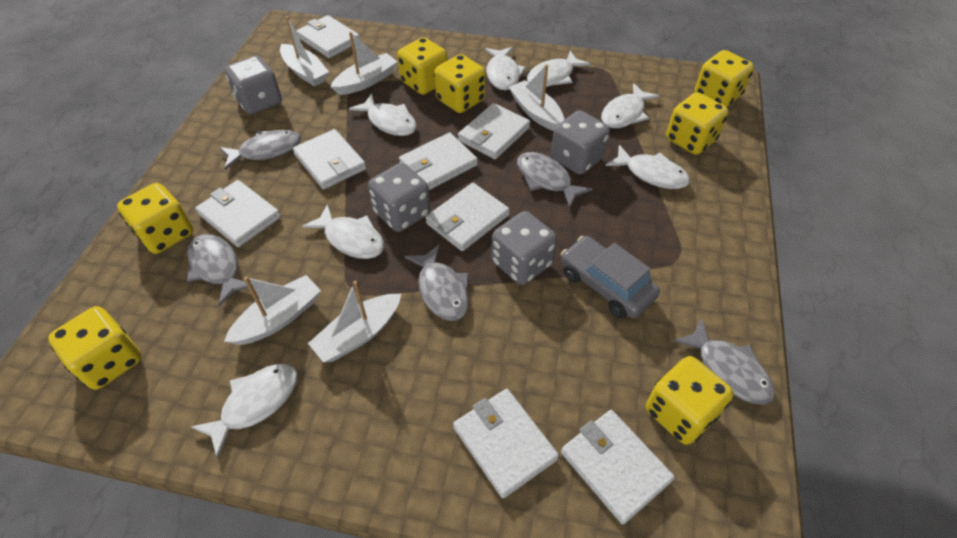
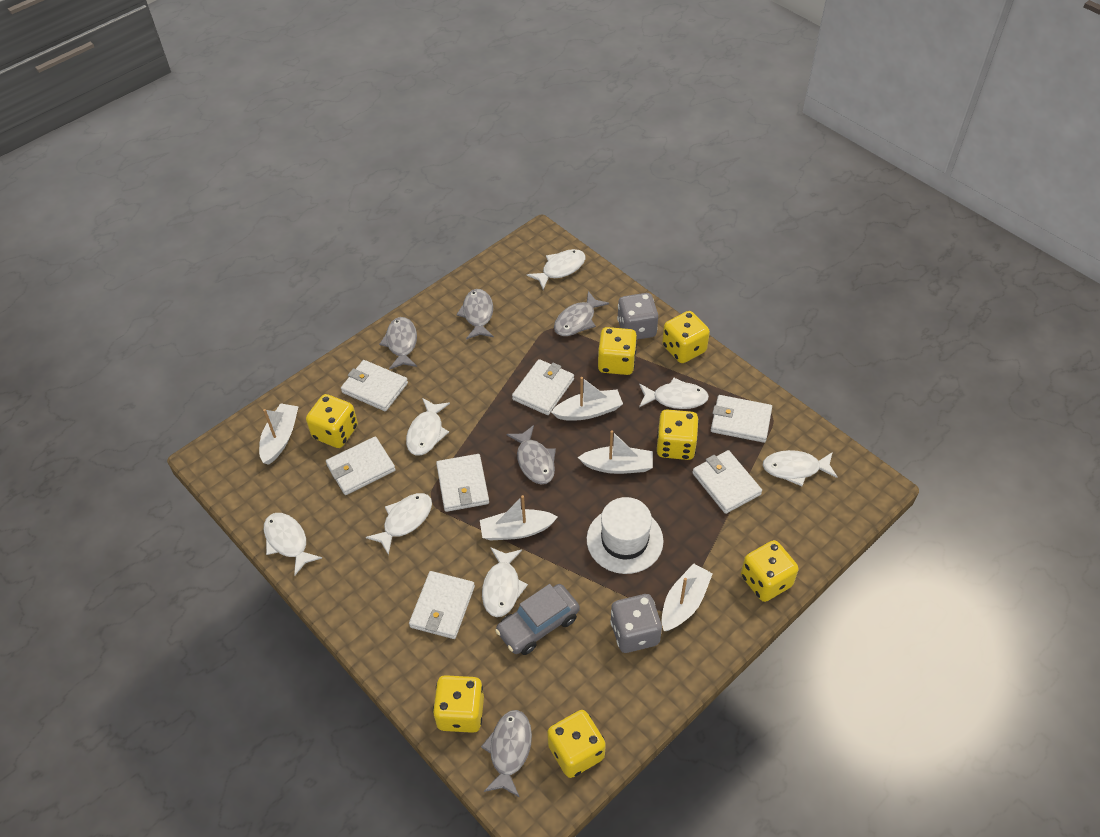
grey dice: [225,56,282,114] [368,163,431,232] [492,211,557,285] [551,110,610,175] = 4 -> [610,594,662,653] [617,293,658,340] = 2
white hat: none = 0 -> [587,497,664,574] = 1
white wallet: [195,180,281,247] [293,129,366,190] [296,15,361,58] [399,132,478,190] [425,183,510,251] [453,389,559,498] [458,103,530,159] [561,410,675,524] = 8 -> [326,437,396,495] [341,360,408,411] [409,571,475,639] [436,454,489,512] [512,359,574,415] [692,450,762,514] [711,395,772,443] = 7

